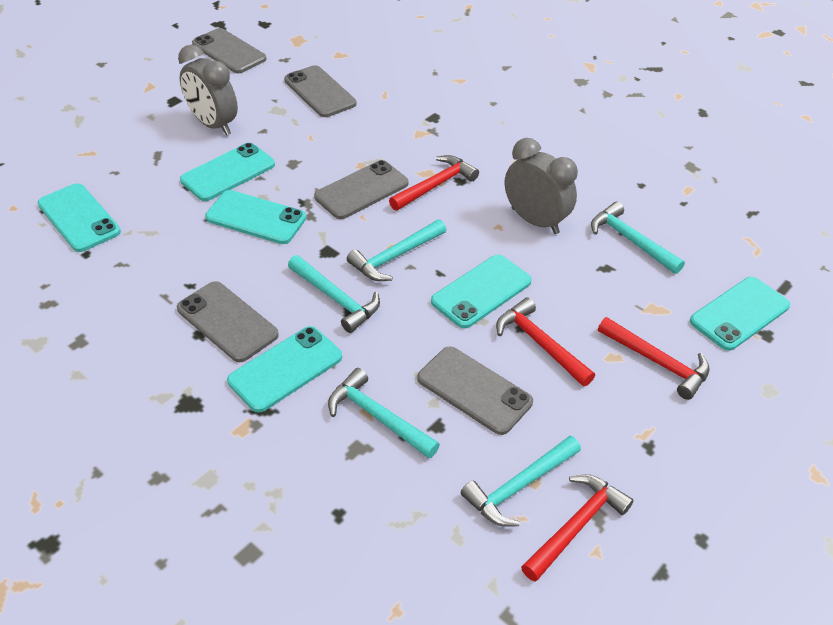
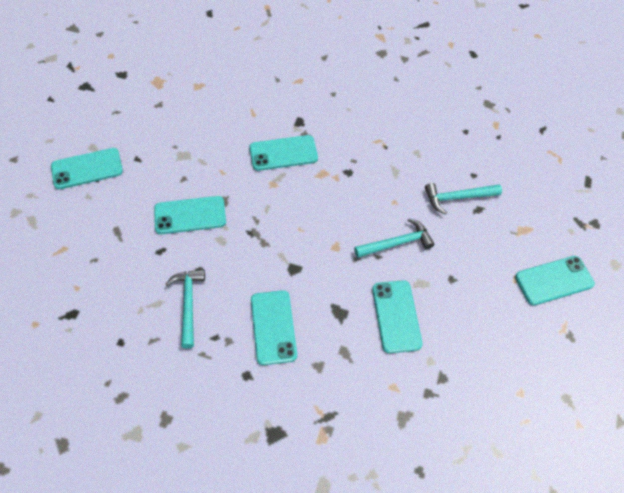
grey clock: [178,45,238,135] [505,138,578,234] = 2 -> none = 0
grey phone: [177,281,279,362] [192,28,267,73] [284,65,356,117] [314,160,409,219] [417,347,533,435] = 5 -> none = 0
red hammer: [389,155,479,211] [496,297,595,386] [521,474,634,582] [598,317,710,400] = 4 -> none = 0
turquoise hammer: [288,255,380,333] [328,368,440,458] [347,219,446,281] [461,436,581,527] [591,202,685,274] = 5 -> [166,269,205,349] [354,218,434,258] [425,183,502,214] = 3

